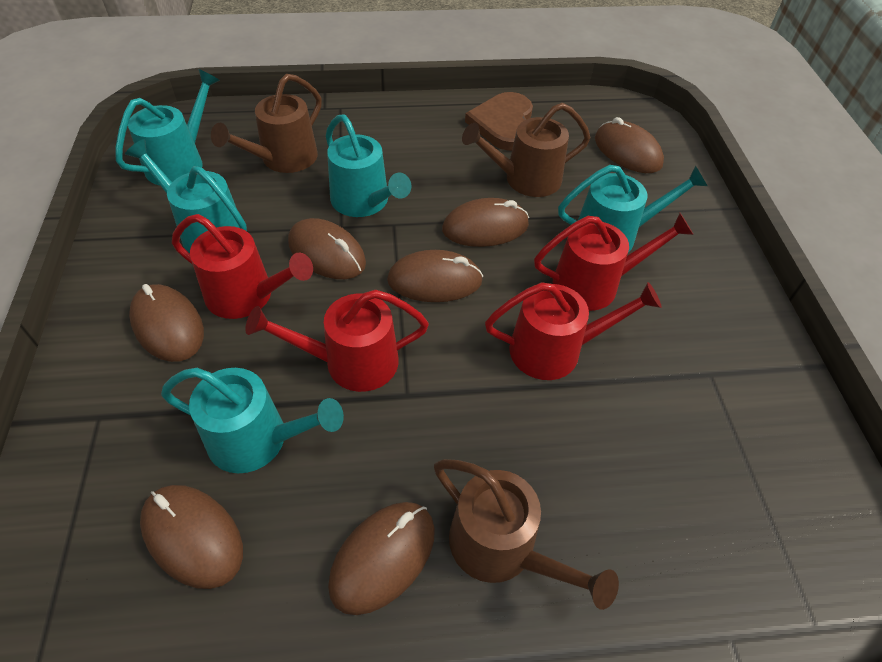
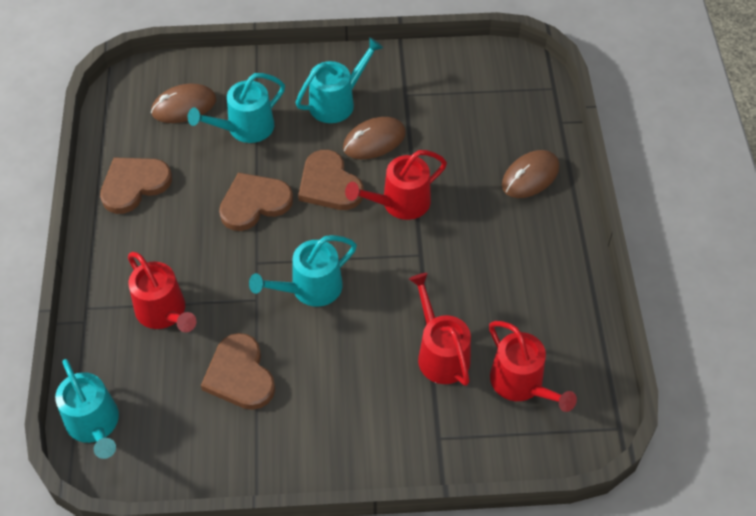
brown heart: [465,92,533,151] = 1 -> [100,158,172,214] [201,333,275,410] [219,173,293,231] [298,150,364,210] = 4
brown mouse: [129,284,204,362] [140,485,243,589] [288,218,366,279] [328,502,435,615] [387,250,483,302] [442,198,529,247] [595,117,664,173] = 7 -> [151,84,216,123] [343,117,406,159] [502,150,559,198] = 3
brown watering can: [211,74,322,173] [434,459,619,610] [462,103,591,197] = 3 -> none = 0
turquoise watering can: [116,69,220,185] [125,139,247,253] [161,368,344,473] [326,114,411,217] [558,165,708,252] = 5 -> [55,359,119,459] [188,73,285,143] [249,235,357,307] [296,37,383,123] = 4

